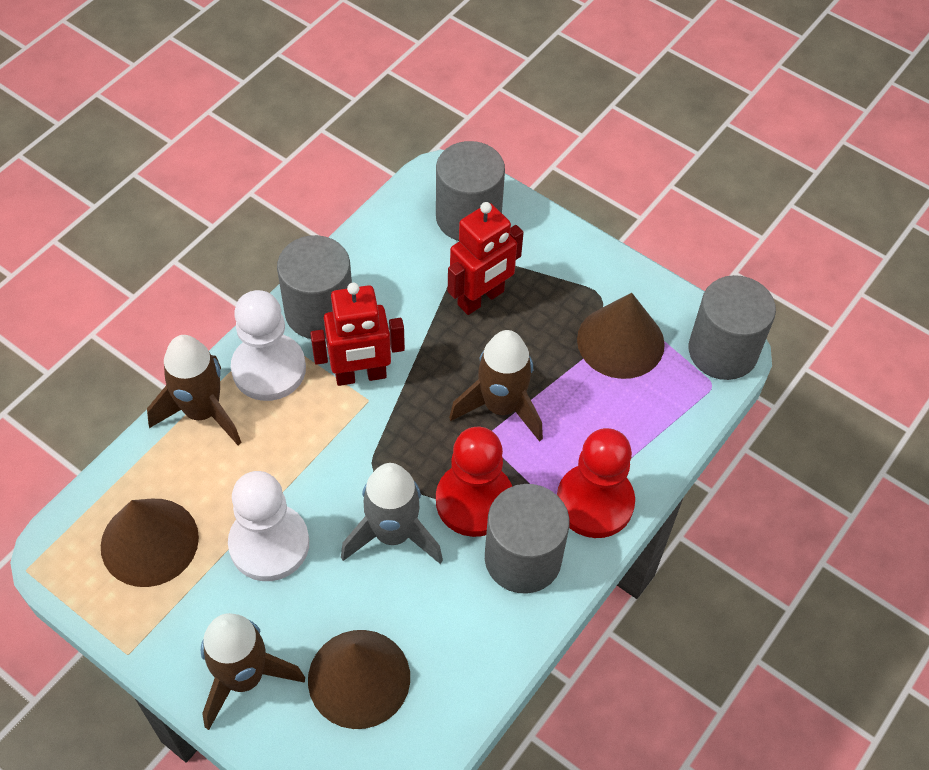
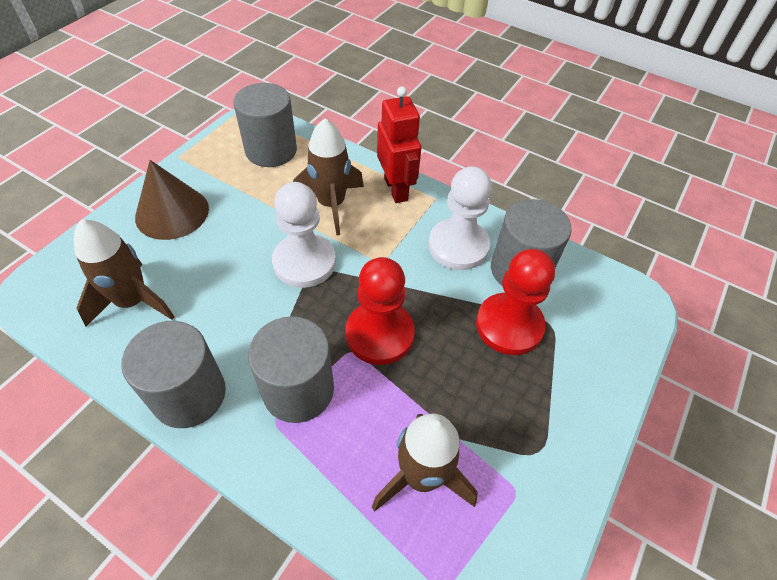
brown cone: [101,499,199,587] [308,630,410,729] [577,293,665,379] = 3 -> [135,160,209,240] = 1
grey rocket: [341,463,443,564] = 1 -> none = 0
red robot: [310,283,405,386] [448,202,524,315] = 2 -> [377,86,421,203] = 1

